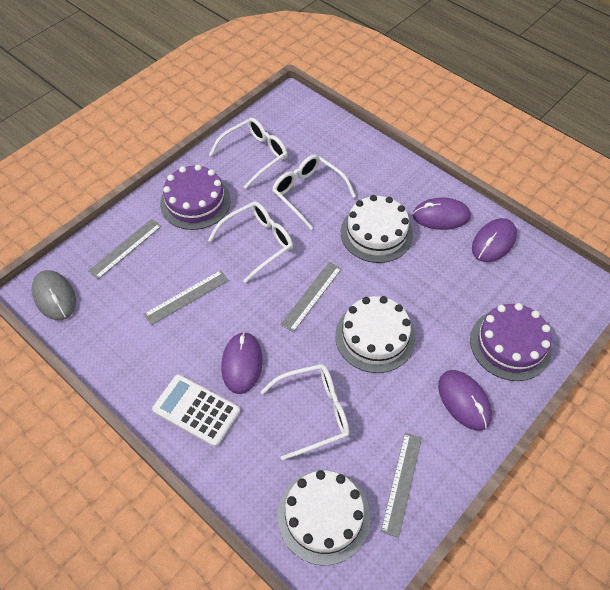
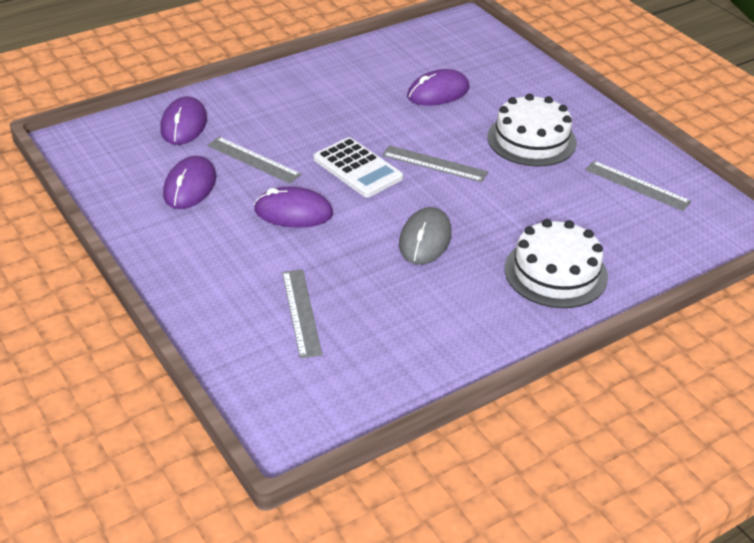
purple cake: [160,164,231,230] [470,303,552,381] = 2 -> none = 0
white cake: [278,470,370,565] [335,296,415,373] [341,195,413,263] = 3 -> [487,94,577,166] [504,219,608,308] = 2
white glasses: [208,201,293,283] [209,118,287,189] [260,364,349,460] [272,154,356,230] = 4 -> none = 0

